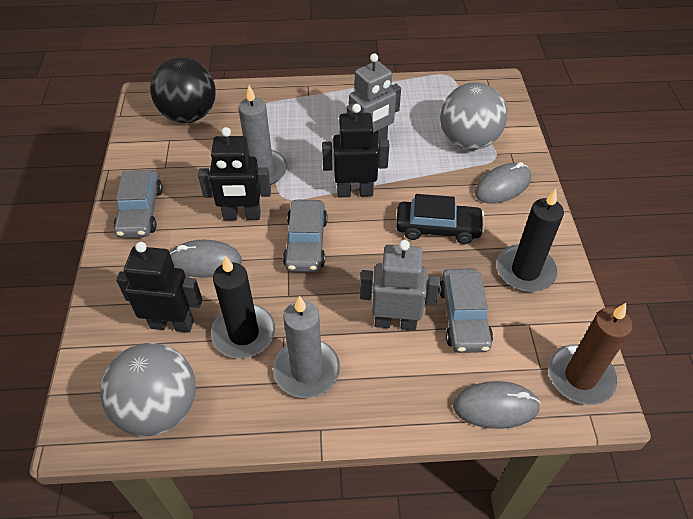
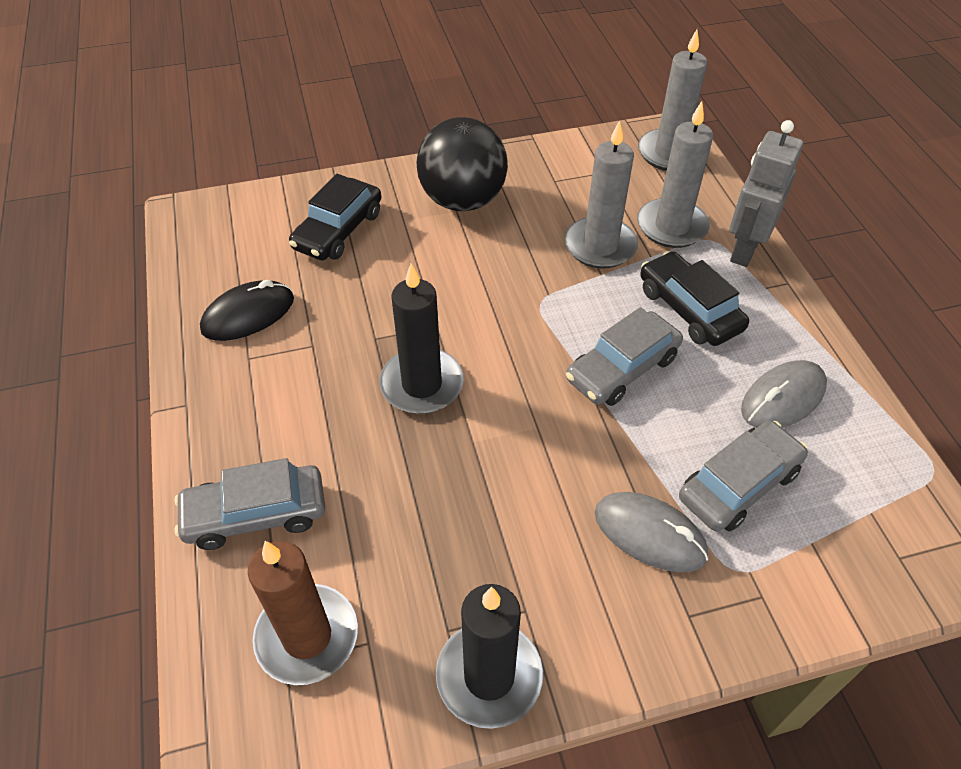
black car: [396,194,485,244] = 1 -> [289,174,381,260] [640,251,749,346] = 2
black mouse: none = 0 -> [200,280,294,341] = 1
black robot: [116,242,202,333] [198,127,271,220] [322,104,389,198] = 3 -> none = 0
grey ball: [100,343,196,436] [440,82,507,150] = 2 -> none = 0
grey candle: [238,85,287,185] [273,296,340,398] = 2 -> [564,121,638,268] [637,101,713,248] [638,30,708,171] = 3
grey mouse: [170,239,242,278] [453,381,541,429] [475,162,531,204] = 3 -> [595,492,708,572] [741,360,827,428] = 2
grey robot: [346,53,401,144] [360,240,440,331] = 2 -> [729,120,803,267] = 1

